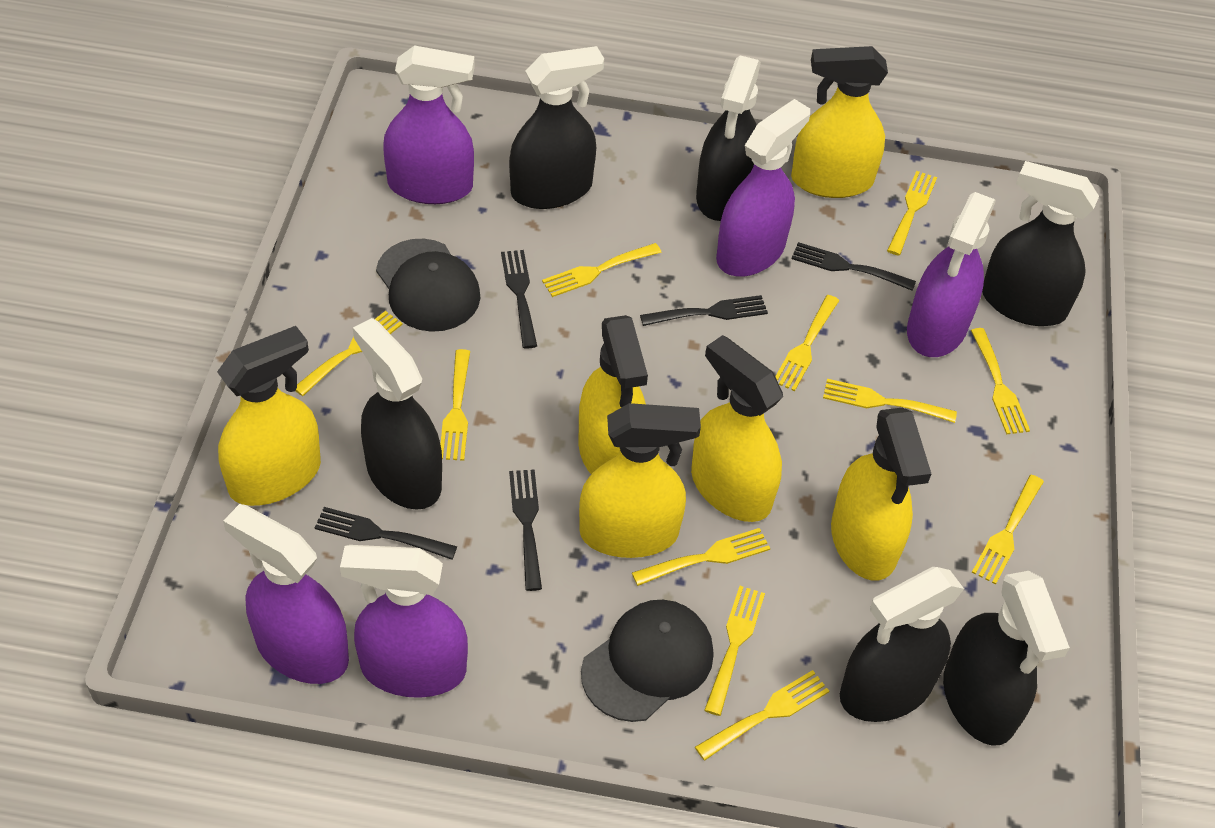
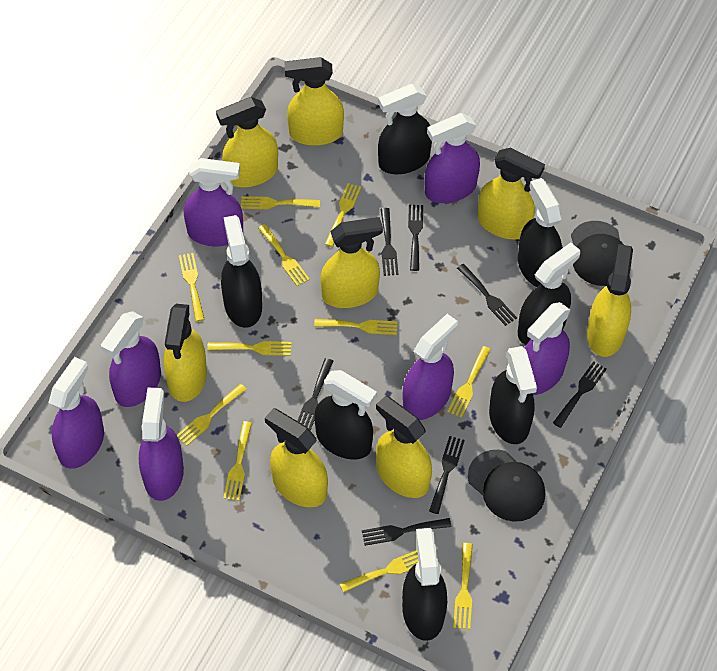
black fork: [314,507,457,560] [501,250,537,349] [509,469,542,591] [640,295,768,326] [792,242,916,291] = 5 -> [298,358,333,431] [362,518,452,546] [381,208,399,276] [408,205,423,271] [429,436,465,514] [457,264,517,326] [553,361,607,428] = 7
black spray bottle: [353,318,442,510] [509,46,604,209] [696,55,761,221] [840,567,964,722] [943,571,1070,745] [982,161,1099,326] = 6 -> [221,215,262,328] [314,370,377,460] [378,84,432,174] [402,528,447,641] [489,346,537,444] [518,178,563,287] [518,242,580,345] = 7
purple spray bottle: [223,504,349,684] [340,545,468,698] [383,45,475,204] [716,99,810,277] [907,192,996,357] = 5 -> [48,357,104,469] [101,311,161,407] [139,388,184,501] [184,158,243,247] [402,314,458,420] [425,113,480,203] [525,302,571,395] = 7
yellow spray bottle: [217,326,321,506] [578,315,648,474] [579,403,701,558] [691,335,783,522] [791,46,888,198] [831,408,931,581] = 6 -> [164,304,207,402] [216,97,278,187] [265,408,328,507] [284,57,344,146] [320,217,383,308] [376,396,432,498] [478,148,545,240] [587,244,633,357] = 8

